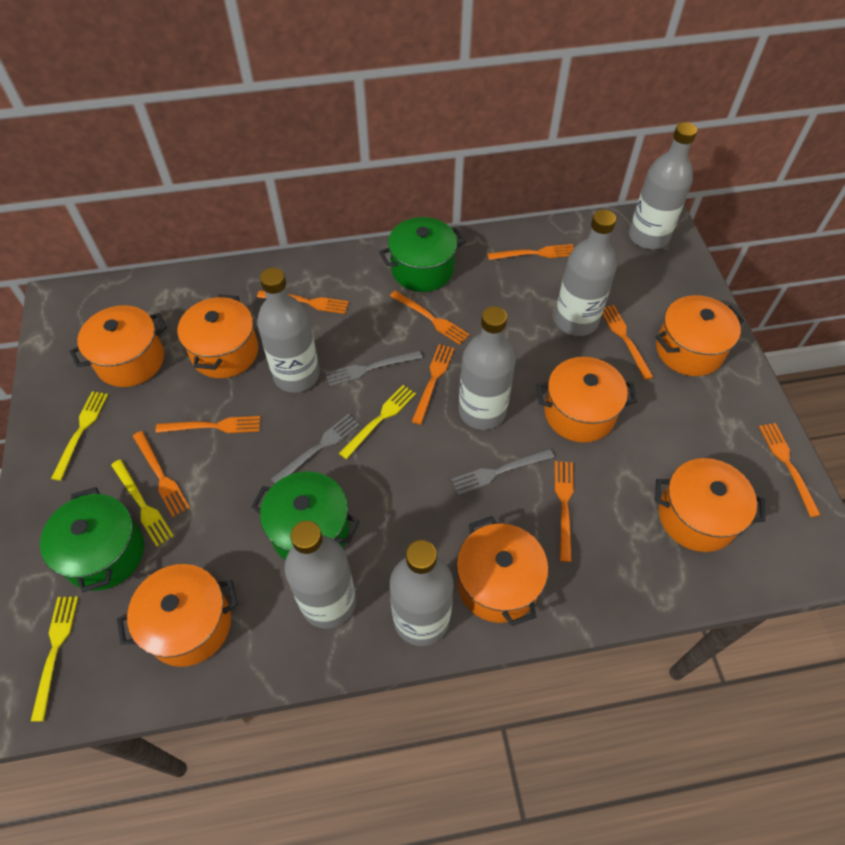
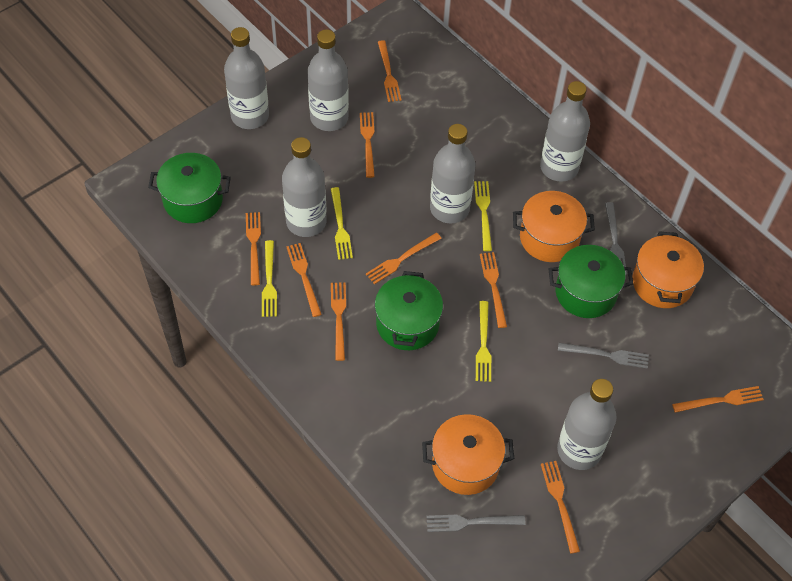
orange pot: [69,305,167,387] [117,564,238,667] [178,294,259,378] [456,516,548,626] [536,357,637,443] [655,295,744,376] [655,458,765,552] = 7 -> [422,414,514,495] [513,191,595,262] [633,231,704,308] = 3

